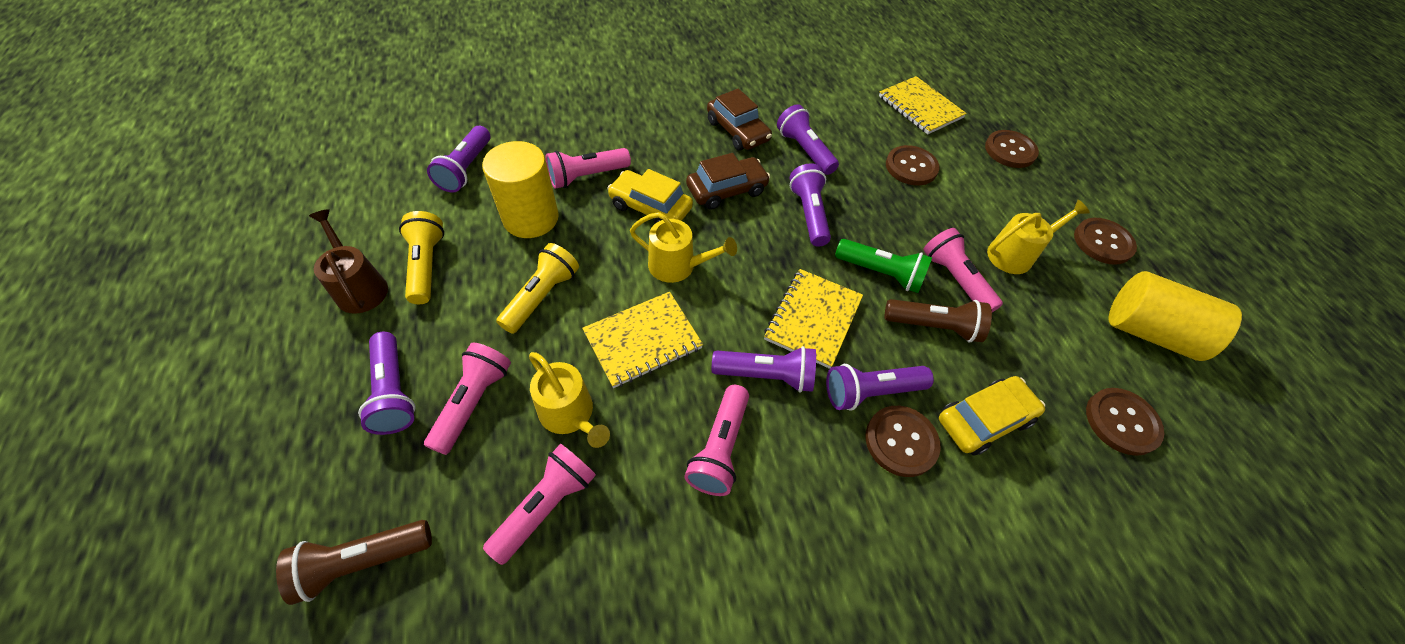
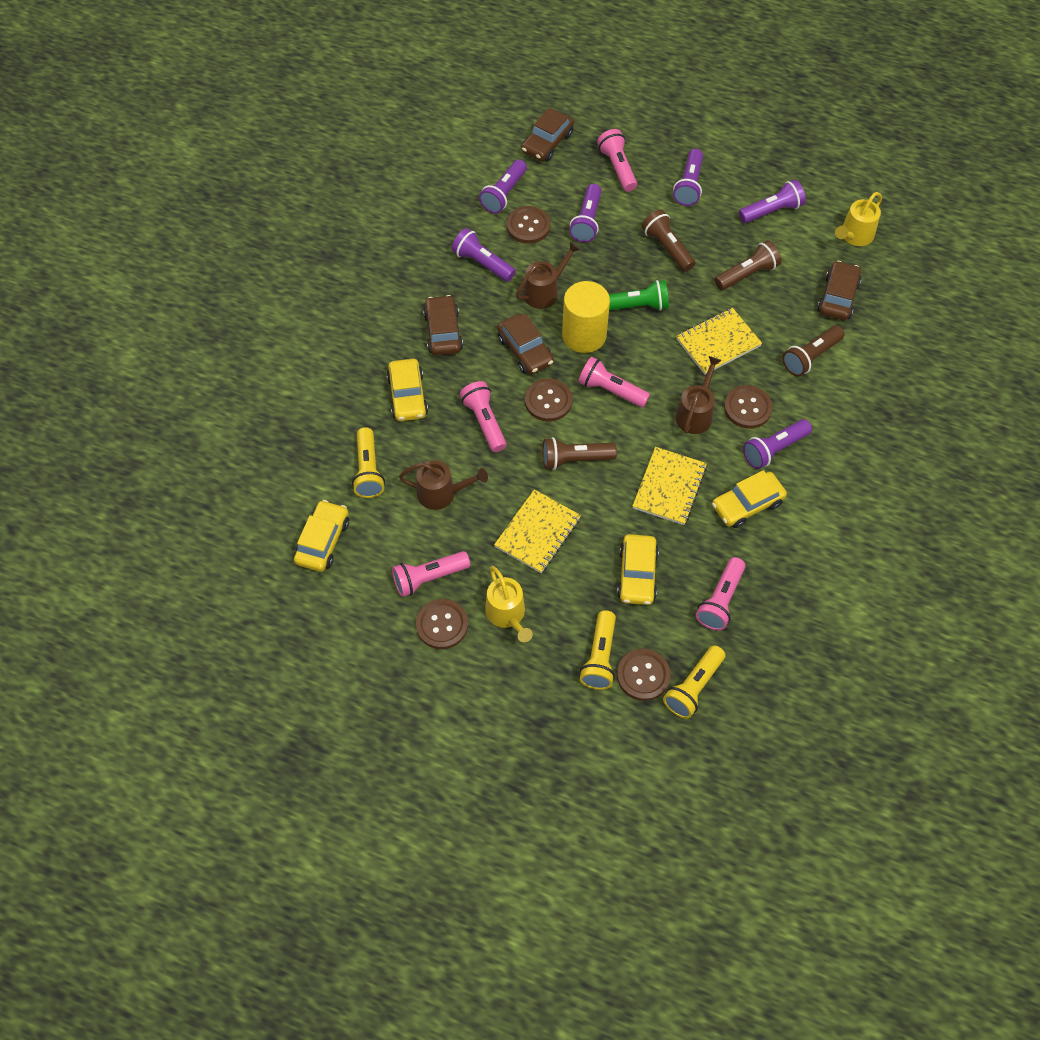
brown car: [686,153,770,210] [707,89,772,151] = 2 -> [423,295,463,356] [497,314,554,374] [521,108,574,162] [817,261,862,321] = 4
brown flashlight: [276,520,432,605] [885,299,992,342] = 2 -> [543,437,617,470] [642,210,695,272] [715,240,781,290] [782,326,845,376] = 4
brown watering can: [309,209,388,314] = 1 -> [399,460,488,510] [516,242,581,309] [675,356,722,434] = 3
yellow car: [607,169,693,223] [939,376,1045,456] = 2 -> [294,500,349,572] [387,359,428,421] [617,534,659,605] [712,470,787,528] = 4
yellow cylinder: [482,141,559,238] [1109,271,1242,361] = 2 -> [562,281,610,353] = 1
yellow flashlight: [399,211,444,304] [496,243,579,334] = 2 -> [352,427,385,498] [580,610,616,690] [663,645,725,719] = 3
yellow watering can: [529,352,610,448] [630,212,737,283] [987,200,1090,274] = 3 -> [485,566,533,642] [835,192,882,246] = 2

